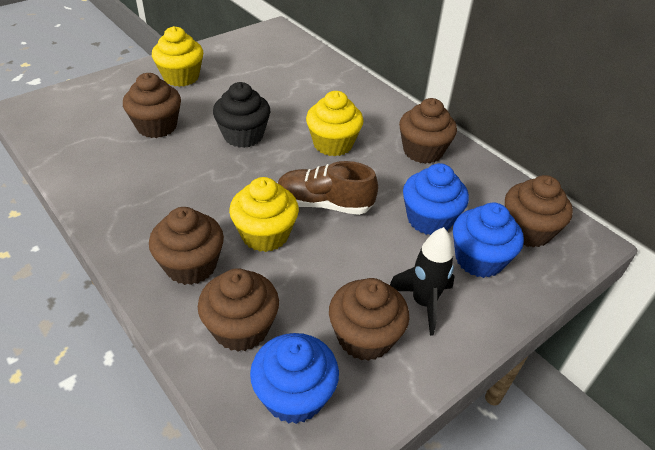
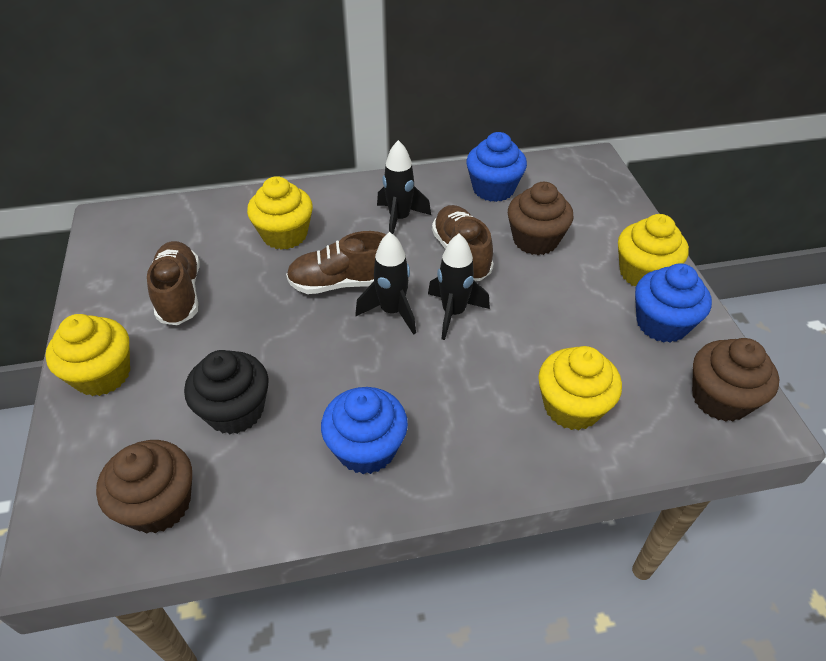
black rocket: [390,227,455,336] = 1 -> [355,232,416,335] [377,140,431,234] [428,233,490,340] = 3
brown cupcake: [123,73,181,138] [149,207,224,285] [198,268,279,351] [329,278,409,361] [399,98,457,164] [505,175,573,248] = 6 -> [96,440,192,533] [508,182,574,255] [692,338,779,422] = 3
brown shoe: [278,161,378,215] = 1 -> [147,241,200,326] [286,231,386,294] [432,205,494,281] = 3
yellow cupcake: [152,26,203,87] [229,177,299,252] [306,91,364,156] = 3 -> [45,314,130,396] [247,176,313,250] [538,346,622,430] [618,214,689,286] = 4

